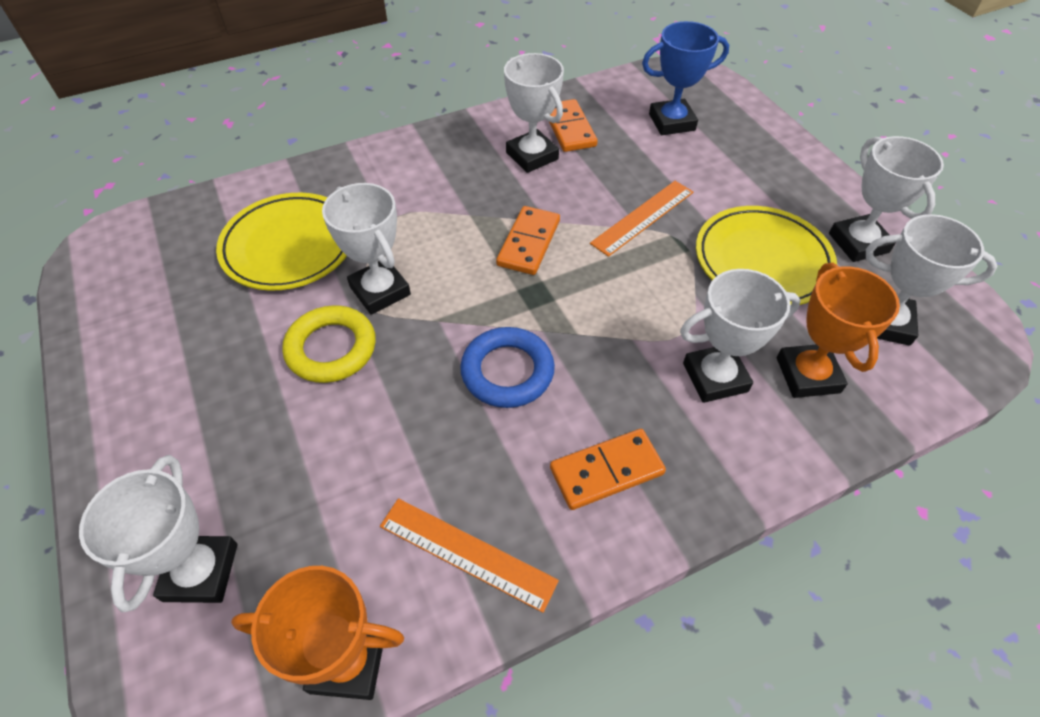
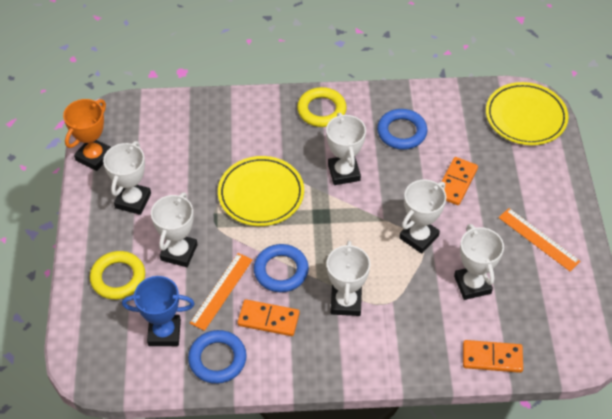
blue ring: [460,327,555,408] = 1 -> [188,330,247,384] [254,244,309,292] [377,109,427,150] = 3
orange trophy: [231,566,404,700] [777,263,900,398] = 2 -> [63,99,111,171] = 1
yellow ring: [282,305,376,383] = 1 -> [90,251,145,300] [297,87,347,127] = 2

